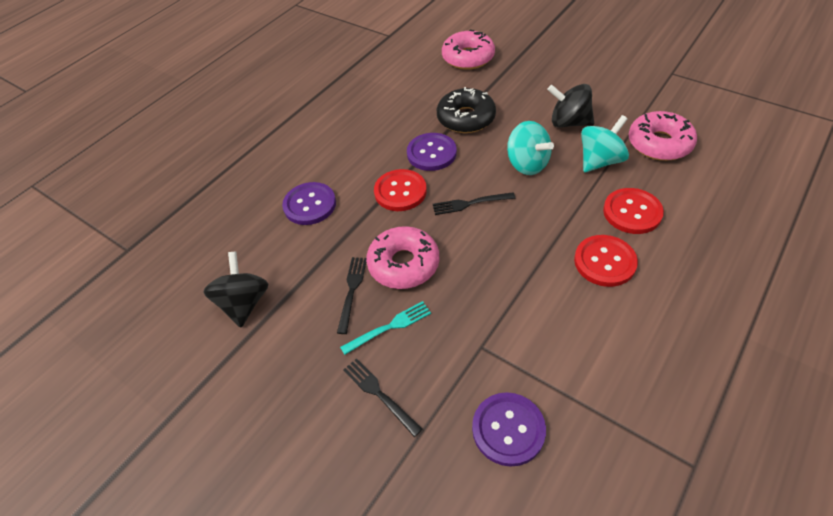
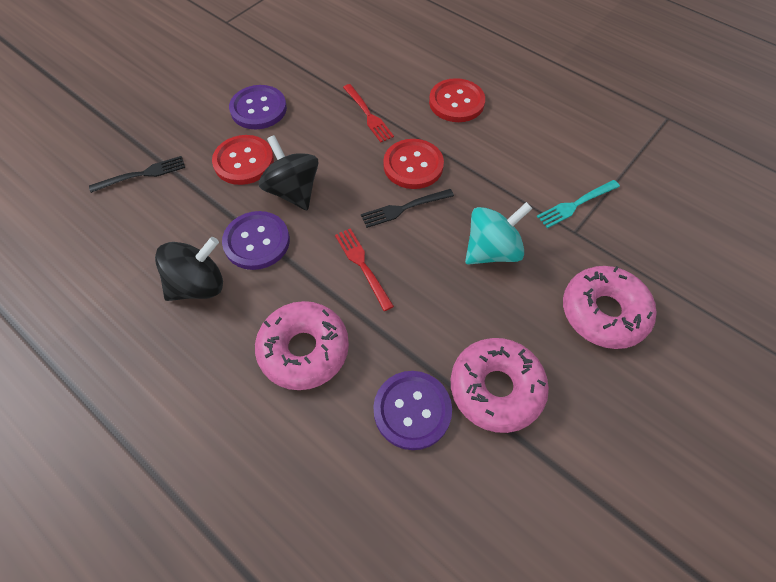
black donut: [437,87,496,133] = 1 -> none = 0
black fork: [337,257,366,334] [343,358,423,437] [433,192,515,215] = 3 -> [89,156,185,193] [361,189,454,228] = 2
red fork: none = 0 -> [335,228,394,311] [343,84,394,142] = 2
turquoise spinning top: [507,121,554,175] [581,115,629,173] = 2 -> [465,202,533,265] = 1

